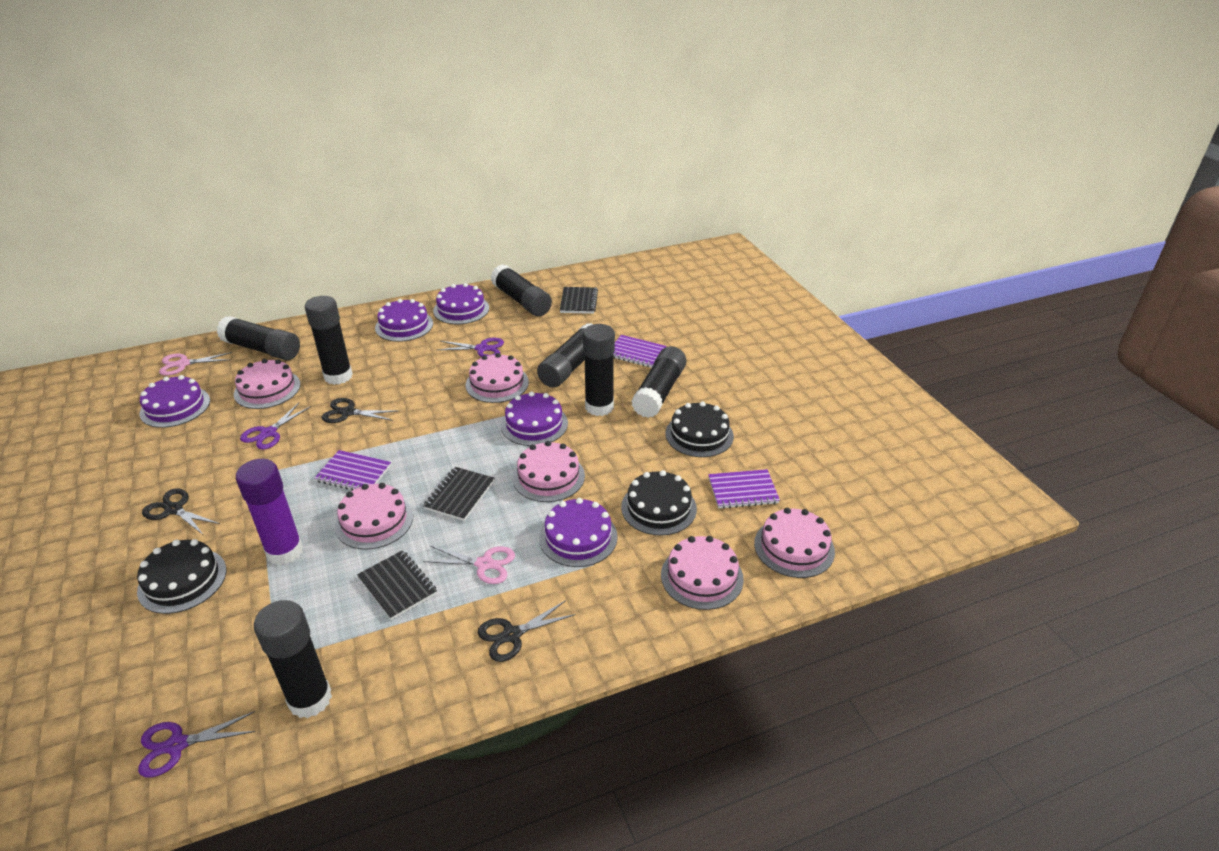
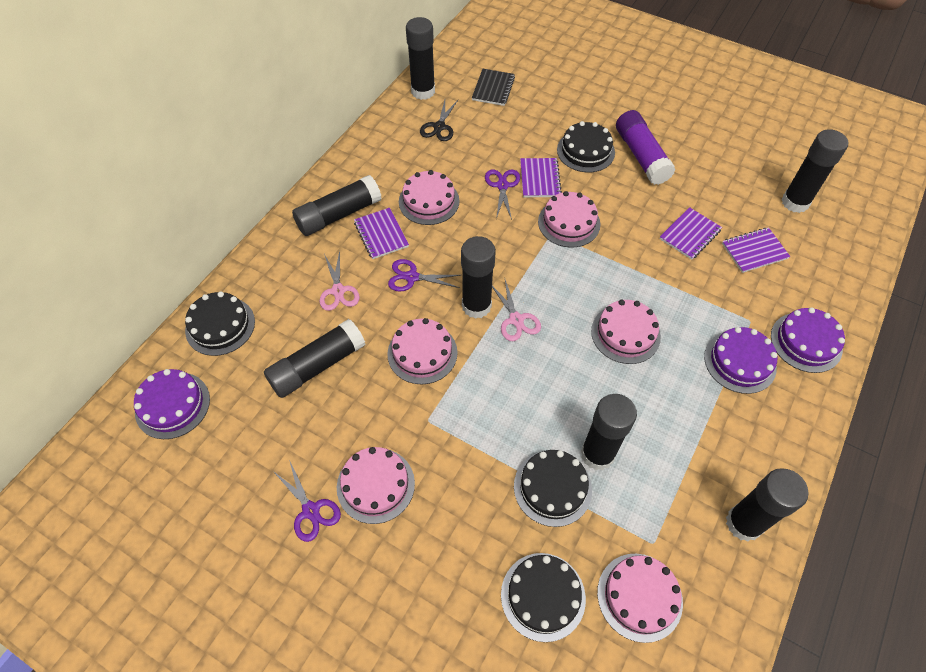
black cake: [137,539,226,614] [621,470,697,535] [665,401,734,457] = 3 -> [185,292,255,356] [501,553,586,642] [514,450,592,527] [557,121,615,172] = 4
black notebook: [357,550,437,620] [423,467,494,521] [560,287,598,314] = 3 -> [472,69,515,106] = 1
black scissors: [142,488,220,535] [322,398,397,423] [478,600,576,662] = 3 -> [420,100,458,141] = 1
purple cake: [140,375,210,428] [375,299,433,342] [433,283,489,324] [501,391,568,446] [539,498,618,567] = 5 -> [134,369,210,439] [704,327,777,394] [771,307,845,373] = 3
purple notebook: [315,450,391,490] [614,335,667,368] [708,469,780,509] = 3 -> [354,208,409,259] [520,158,562,197] [660,207,722,260] [722,227,790,273] = 4

